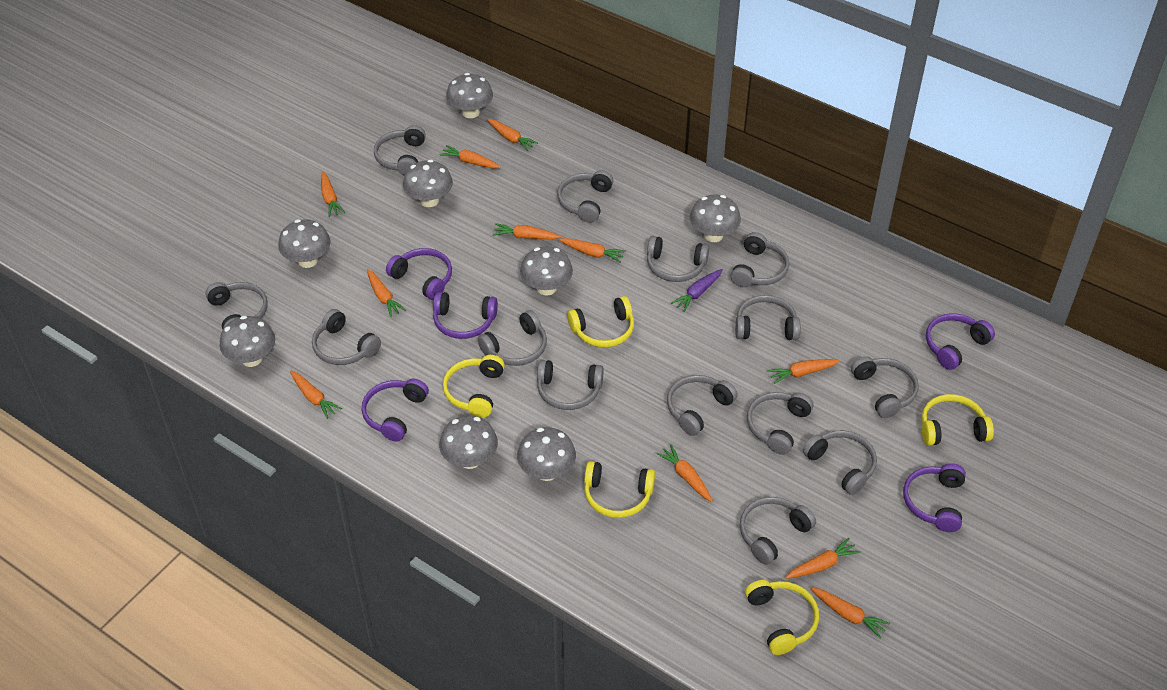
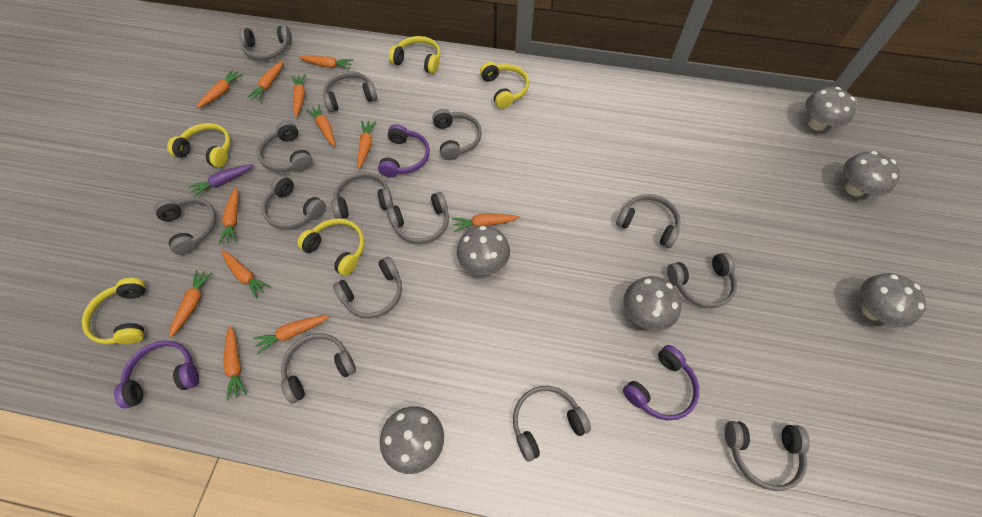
grey mushroom: [220,316,275,367] [278,219,331,268] [403,160,453,207] [439,416,498,469] [446,73,493,118] [517,427,576,481] [520,246,573,296] [690,194,741,242] = 8 -> [380,406,444,474] [457,225,510,275] [624,276,682,331] [806,87,856,131] [844,151,900,197] [861,273,926,327] = 6
orange carrot: [290,371,342,419] [321,171,345,217] [367,269,406,317] [439,145,501,169] [487,119,538,151] [493,223,561,239] [559,238,626,263] [656,444,713,502] [768,359,840,384] [785,538,860,579] [810,587,890,639] = 11 -> [170,270,212,338] [196,70,243,109] [219,187,238,244] [221,250,271,299] [223,326,247,401] [247,61,283,101] [253,315,329,354] [292,74,306,117] [299,55,353,69] [306,104,335,147] [357,121,376,169] [452,213,519,232] = 12
purple headphones: [362,379,429,442] [386,248,452,300] [433,292,498,339] [903,463,966,532] [926,313,995,370] = 5 -> [114,341,199,409] [378,124,430,178] [623,345,699,421] = 3

